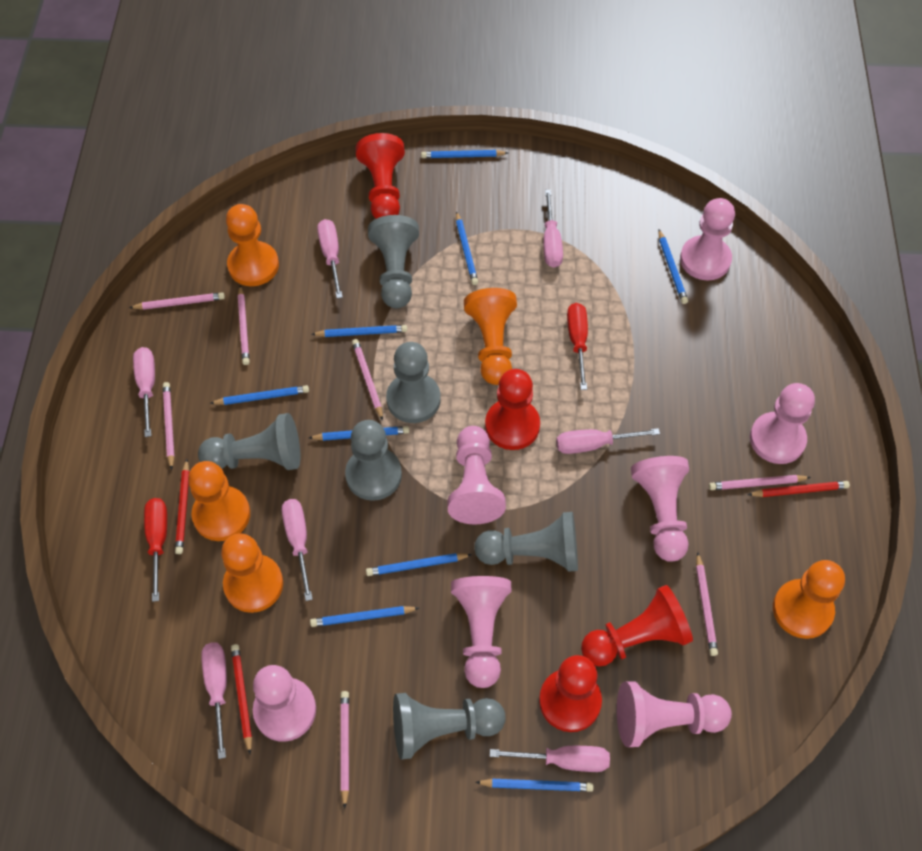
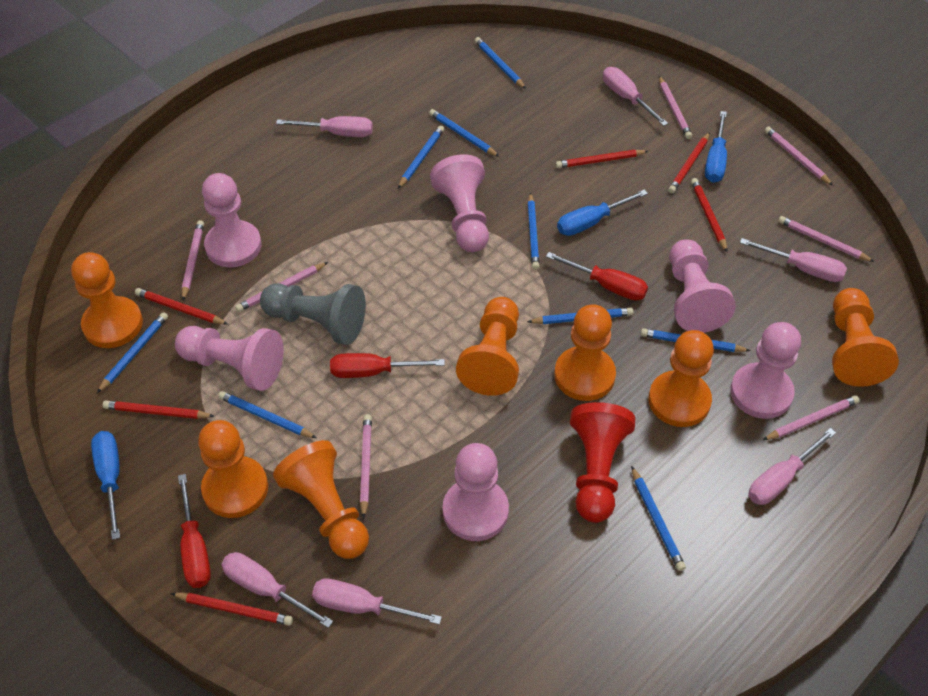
blue screwdriver: none = 0 -> [91,431,120,540] [557,190,648,236] [705,111,727,183] = 3
grey pawn: [198,413,300,470] [345,420,402,501] [368,215,419,308] [386,342,441,423] [393,693,506,760] [474,512,578,572] = 6 -> [260,283,366,345] = 1
orange pawn: [188,461,250,541] [221,533,283,613] [226,204,279,286] [464,288,517,385] [773,560,845,639] = 5 -> [71,252,143,348] [198,420,268,518] [273,440,369,559] [456,297,519,396] [554,304,616,401] [649,330,714,427] [832,288,899,387] = 7
pink pawn: [253,665,316,742] [447,426,506,525] [451,576,511,688] [617,681,732,747] [631,456,689,562] [680,198,735,281] [750,383,815,464] = 7 -> [175,326,284,391] [202,173,261,267] [430,154,489,252] [443,443,509,541] [669,239,736,333] [730,322,801,419] = 6
pink screwdriver: [133,347,155,437] [201,643,227,759] [282,499,313,601] [317,219,343,299] [489,746,610,772] [543,190,563,268] [556,428,660,454] = 7 -> [221,552,333,628] [276,116,373,137] [312,579,442,625] [603,67,668,126] [740,238,847,282] [748,428,836,505] = 6
red pawn: [355,133,405,219] [485,369,540,450] [539,655,602,732] [581,585,693,667] = 4 -> [570,402,635,523] = 1
red pencil: [175,459,189,554] [231,644,252,754] [747,481,850,497] = 3 -> [103,400,214,419] [135,288,228,324] [171,593,293,626] [556,150,648,168] [668,132,710,193] [691,178,727,252] = 6
red screwdriver: [144,498,167,602] [567,303,588,390] = 2 -> [178,474,211,588] [330,353,445,378] [546,252,648,301] = 3

